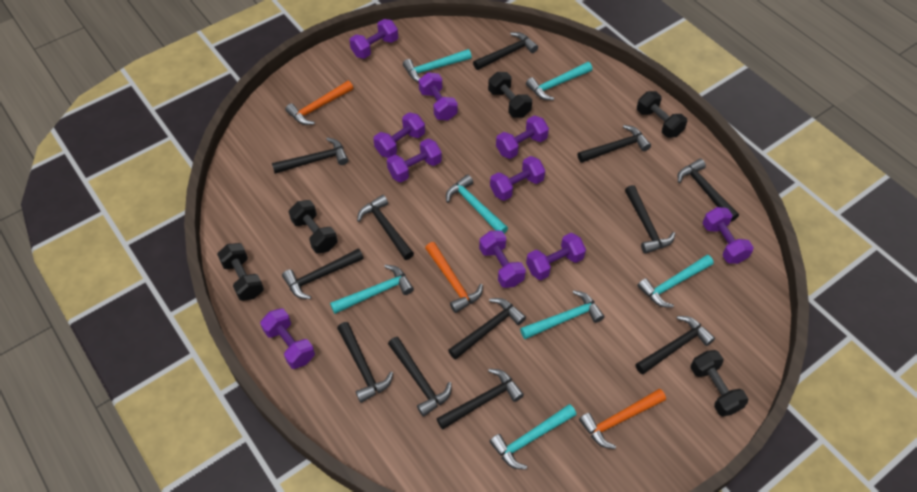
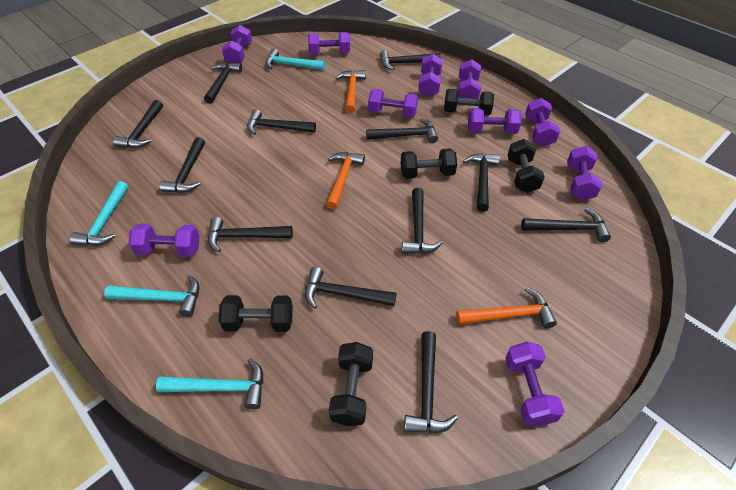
turquoise hammer: [330,264,414,314] [403,49,472,82] [446,174,508,234] [489,404,576,470] [520,290,604,339] [526,62,593,100] [637,255,714,308] = 7 -> [69,181,128,246] [104,275,199,317] [156,358,263,409] [265,49,325,70] = 4

